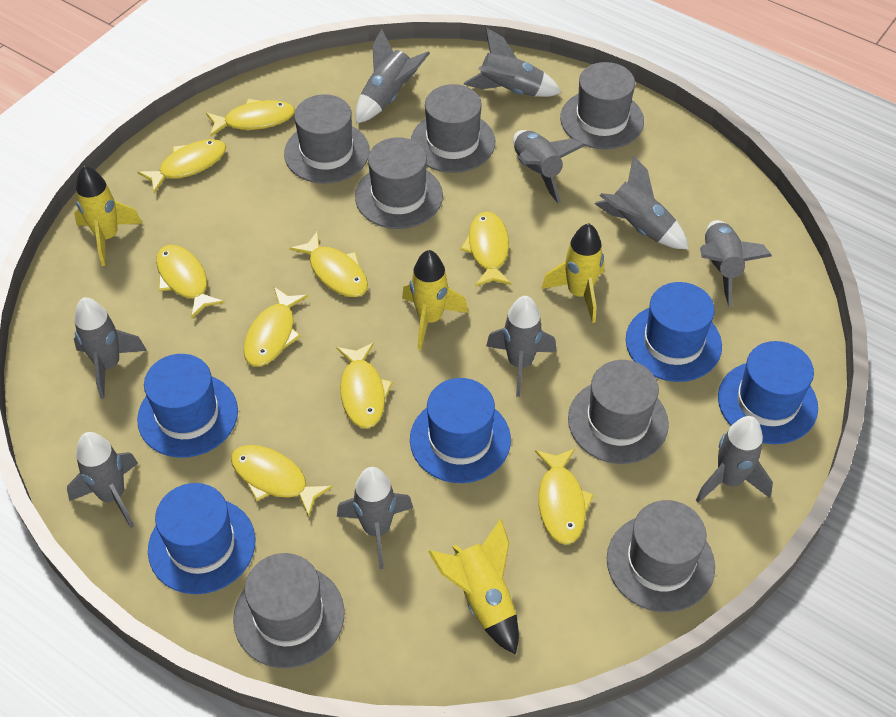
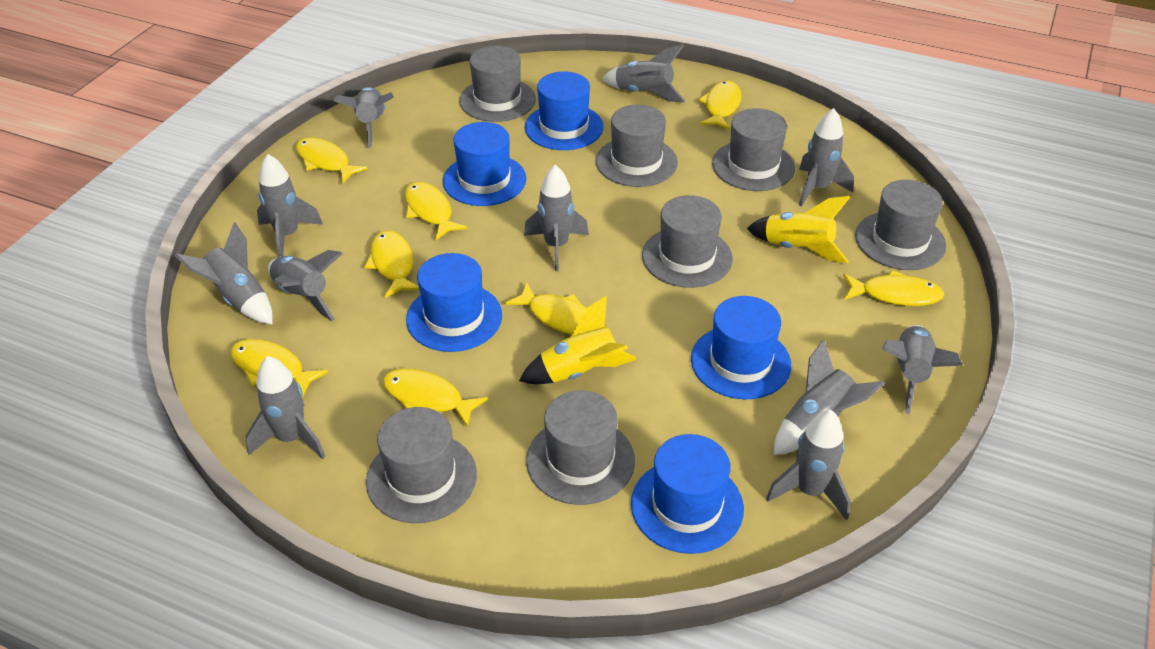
grey rocket: [67,432,138,528] [74,297,147,399] [337,467,413,569] [356,28,430,124] [464,28,562,97] [486,296,557,397] [513,130,585,203] [594,155,689,249] [696,416,773,503] [700,220,772,307] = 10 -> [175,222,273,324] [246,356,325,459] [257,154,323,257] [268,250,343,321] [333,87,394,148] [524,165,589,271] [602,44,685,102] [766,409,851,520] [773,339,885,455] [799,108,854,207] [882,325,963,414] = 11
yellow fish: [138,139,226,193] [156,245,225,319] [206,99,295,137] [231,445,333,517] [244,287,308,367] [289,231,368,297] [336,342,393,428] [460,212,511,287] [535,449,594,545] = 9 -> [231,339,328,398] [296,137,368,183] [364,230,419,298] [383,368,488,427] [405,182,467,240] [505,282,586,335] [698,81,741,130] [843,270,944,306] = 8
yellow rocket: [74,166,142,266] [402,250,468,350] [428,518,519,655] [541,223,605,323] = 4 -> [519,296,636,384] [746,196,850,263] = 2

